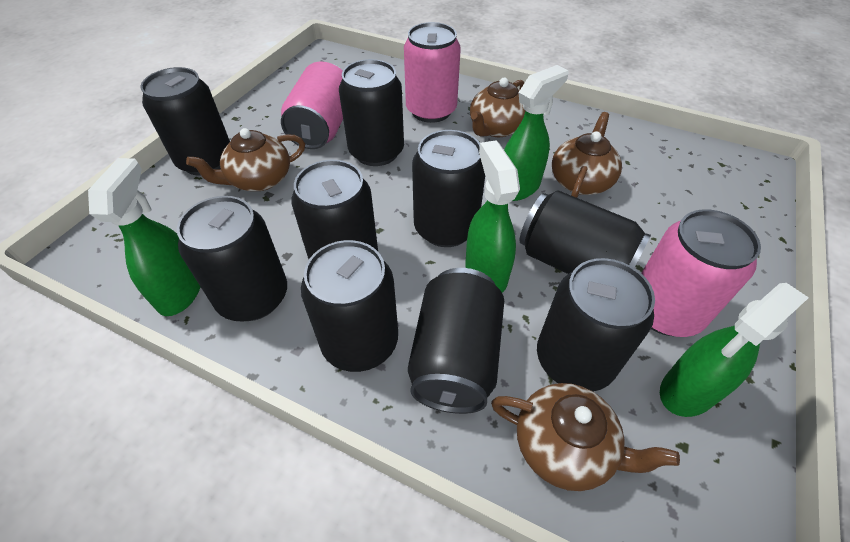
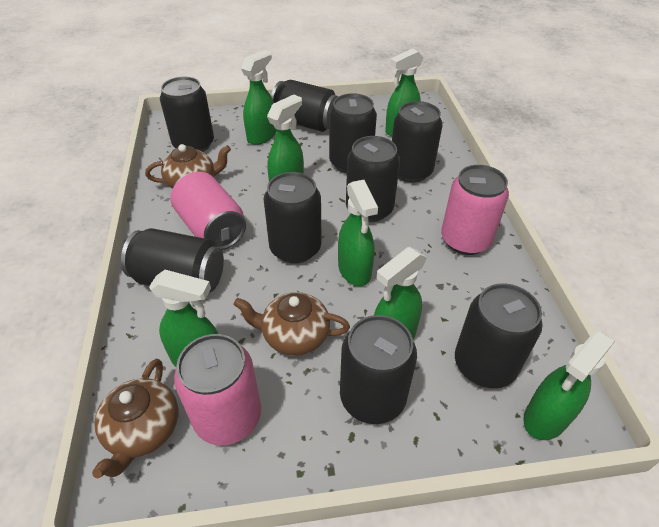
brown teapot: [186,128,305,191] [470,78,525,137] [491,383,680,491] [552,112,622,198] = 4 -> [92,359,179,479] [145,144,231,189] [233,292,350,356] = 3
green spray bottle: [88,158,200,316] [465,140,520,293] [504,65,568,201] [660,283,809,417] = 4 -> [149,270,218,367] [241,50,276,145] [267,95,304,181] [338,180,378,286] [374,247,427,339] [385,48,423,137] [524,331,615,440] = 7

